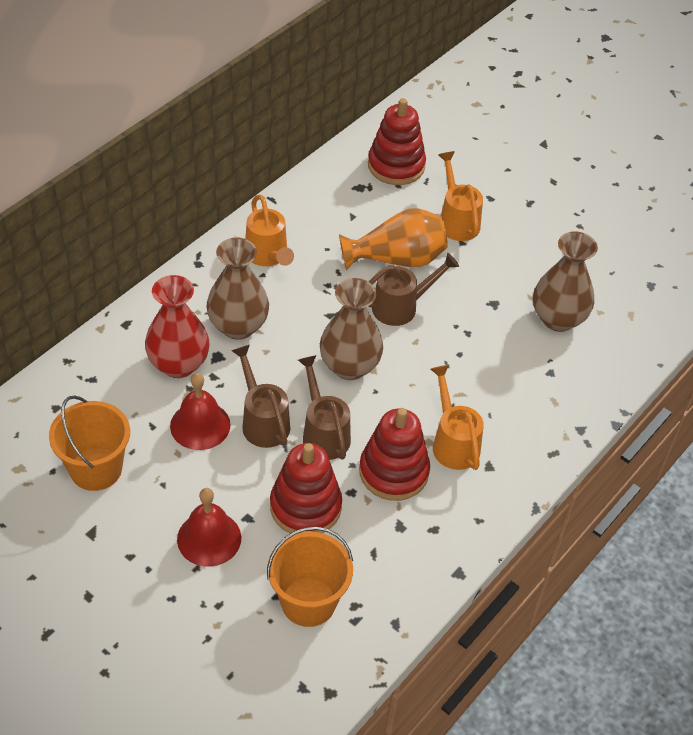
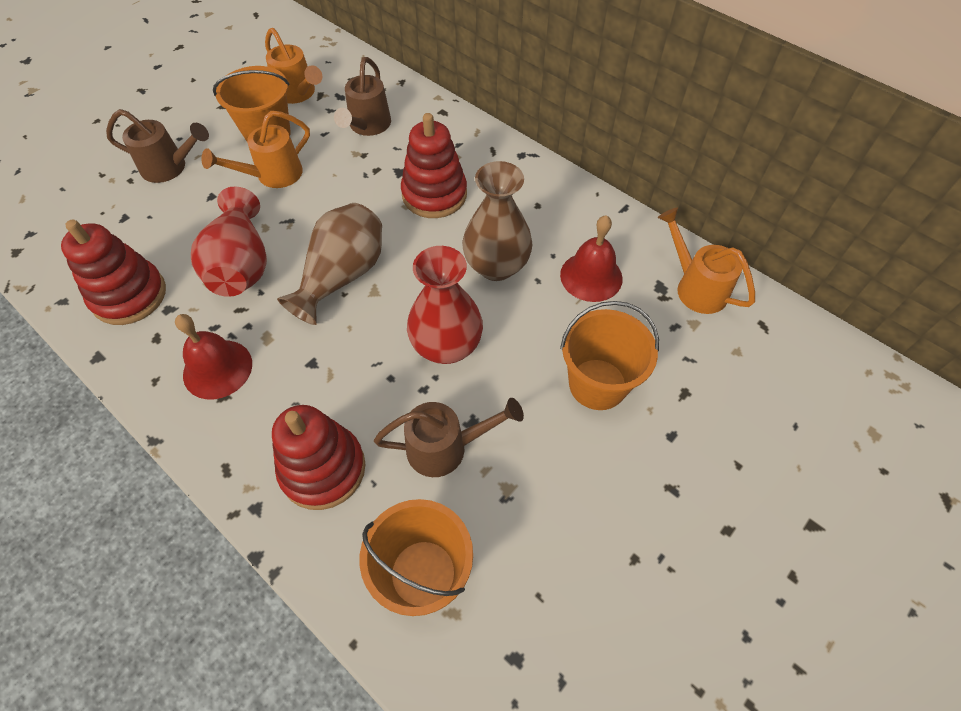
brown vase: [206,238,269,340] [320,278,383,380] [533,231,598,332] = 3 -> [277,203,382,325] [462,161,533,281] = 2
orange bucket: [49,395,130,491] [267,526,353,627] = 2 -> [213,66,290,141] [359,499,473,616] [560,301,659,410] = 3
orange vase: [339,208,448,270] = 1 -> none = 0
red vase: [145,275,209,378] = 1 -> [191,186,267,297] [407,246,483,364] = 2

